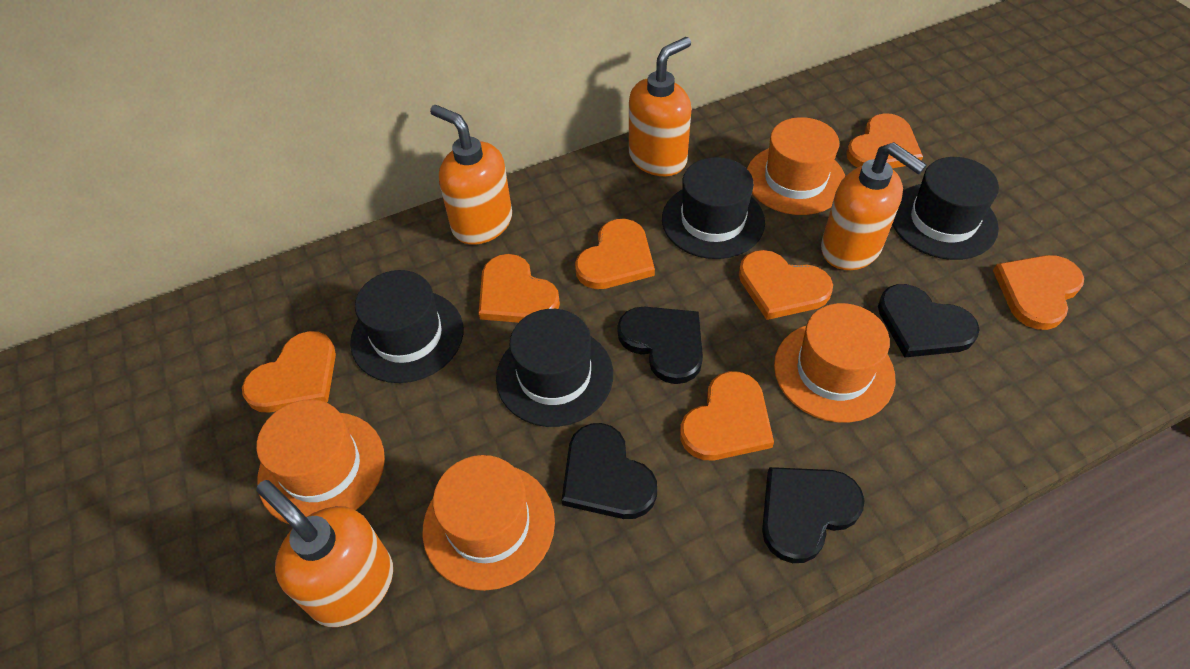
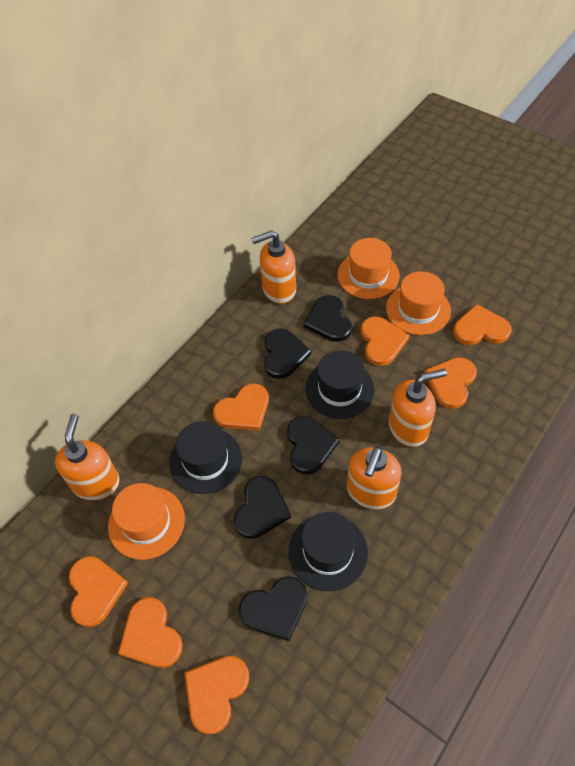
black hat: [350,270,463,383] [496,309,613,427] [662,157,765,259] [892,157,999,260] = 4 -> [169,421,242,494] [289,512,368,591] [305,350,375,419] = 3
black heart: [562,423,657,519] [617,307,703,384] [762,467,865,563] [878,284,980,358] = 4 -> [234,476,291,539] [239,576,308,641] [264,328,311,379] [287,416,339,474] [304,295,352,342] = 5
orange hat: [256,399,385,524] [423,455,555,591] [747,117,845,215] [774,303,895,423] = 4 -> [108,483,185,560] [337,238,400,299] [386,271,451,335] = 3

